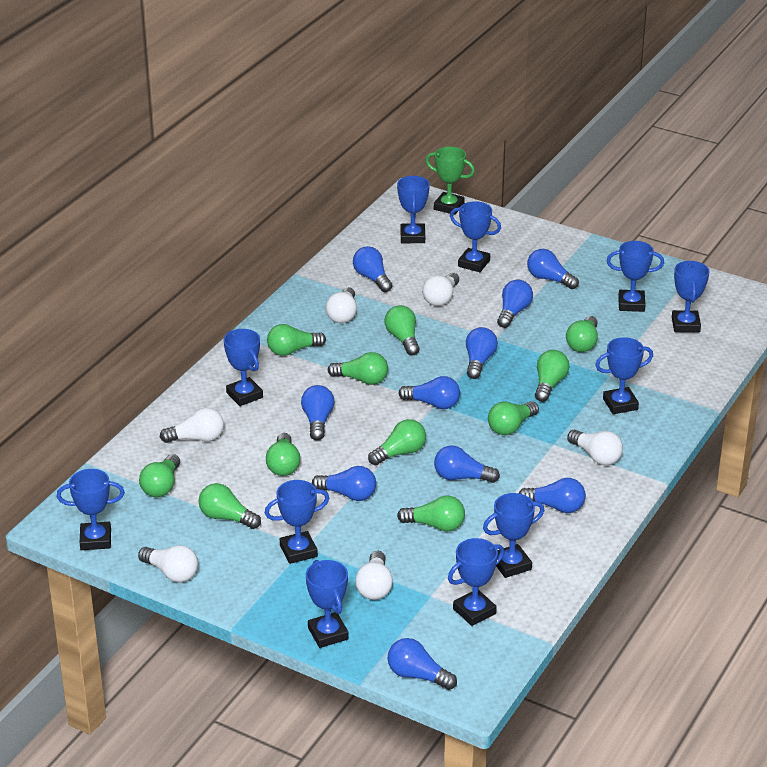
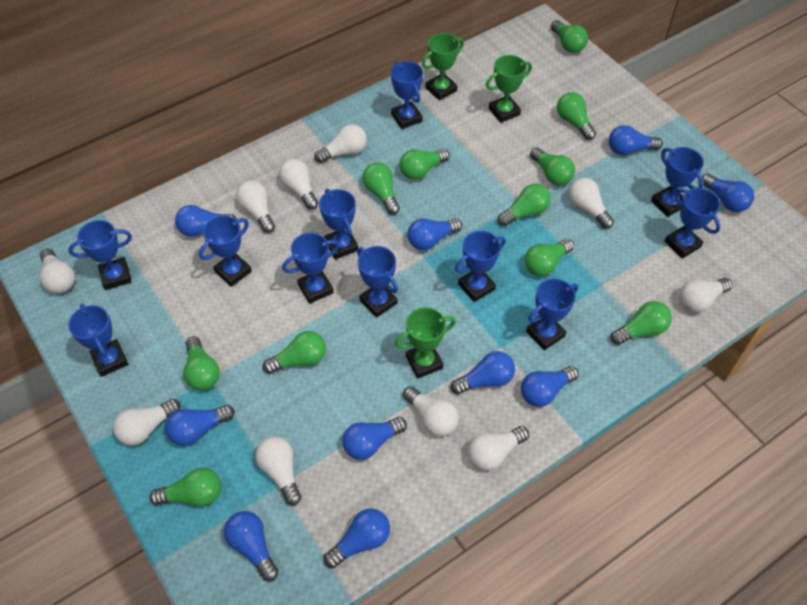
green trophy: [425,147,475,215] = 1 -> [395,307,456,378] [422,33,464,100] [486,55,532,123] = 3
white light bulb: [138,545,198,582] [160,408,224,443] [326,287,357,323] [355,551,393,600] [422,273,459,306] [567,430,623,465] = 6 -> [40,248,75,293] [113,399,181,446] [236,180,275,233] [255,436,301,505] [279,159,319,210] [314,124,367,163] [403,386,459,436] [468,426,529,471] [568,178,614,229] [679,278,732,312] = 10

